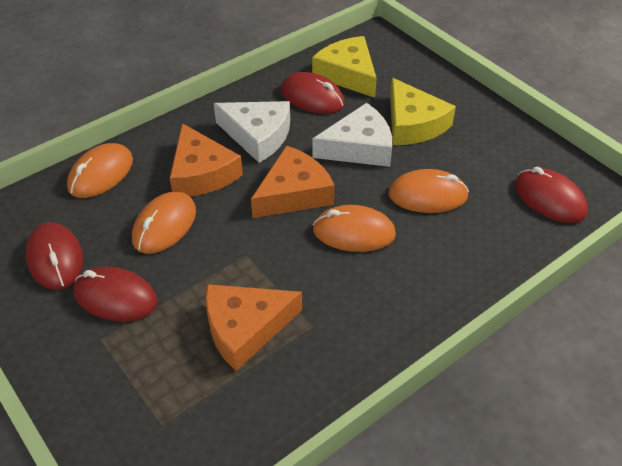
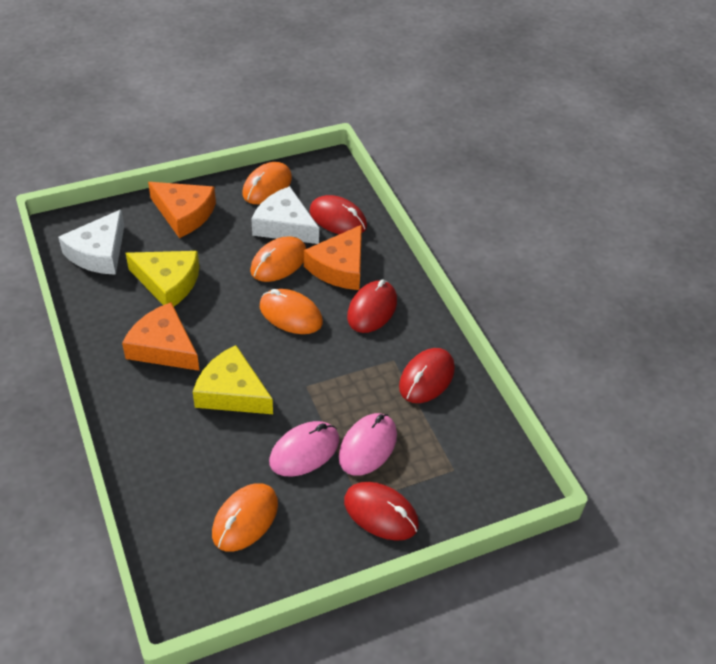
pink mouse: none = 0 -> [269,421,339,477] [339,413,397,476] = 2

